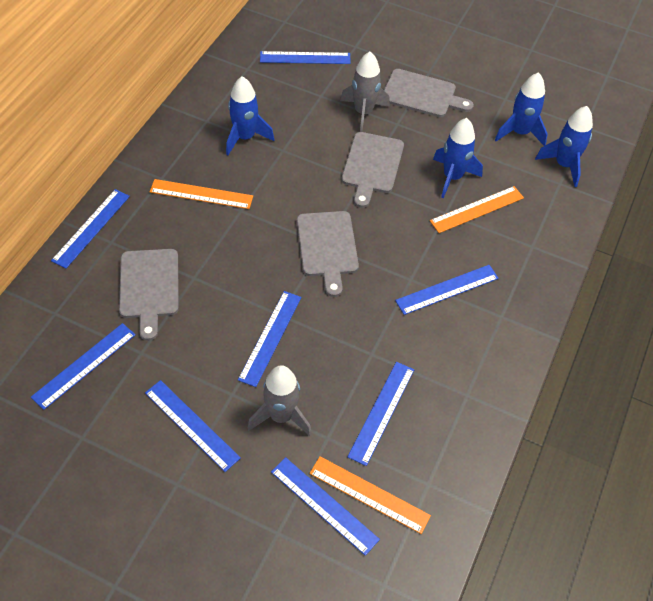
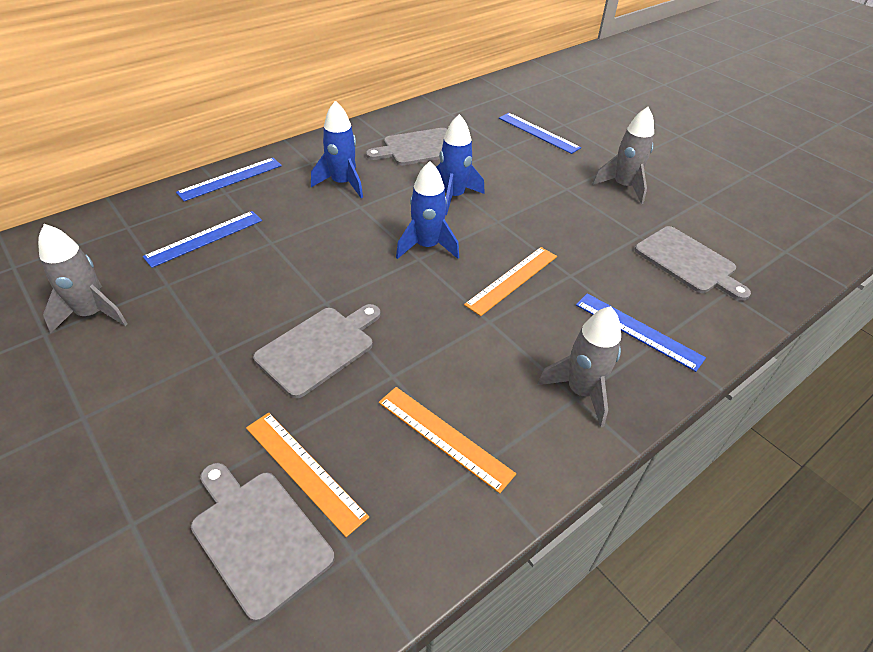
blue rocket: [226,76,274,155] [433,118,483,198] [495,72,548,146] [535,106,593,187] = 4 -> [311,101,363,198] [396,161,459,259] [436,114,485,215] = 3
blue ruler: [31,323,136,410] [51,189,130,268] [145,380,241,472] [238,291,301,387] [260,51,351,64] [271,457,380,556] [348,362,414,466] [395,265,499,315] = 8 -> [143,211,262,268] [176,158,282,201] [499,113,581,154] [576,293,706,372] = 4
grey rocket: [247,365,312,436] [340,52,390,132] = 2 -> [38,224,128,334] [537,306,621,428] [592,107,654,204] = 3

